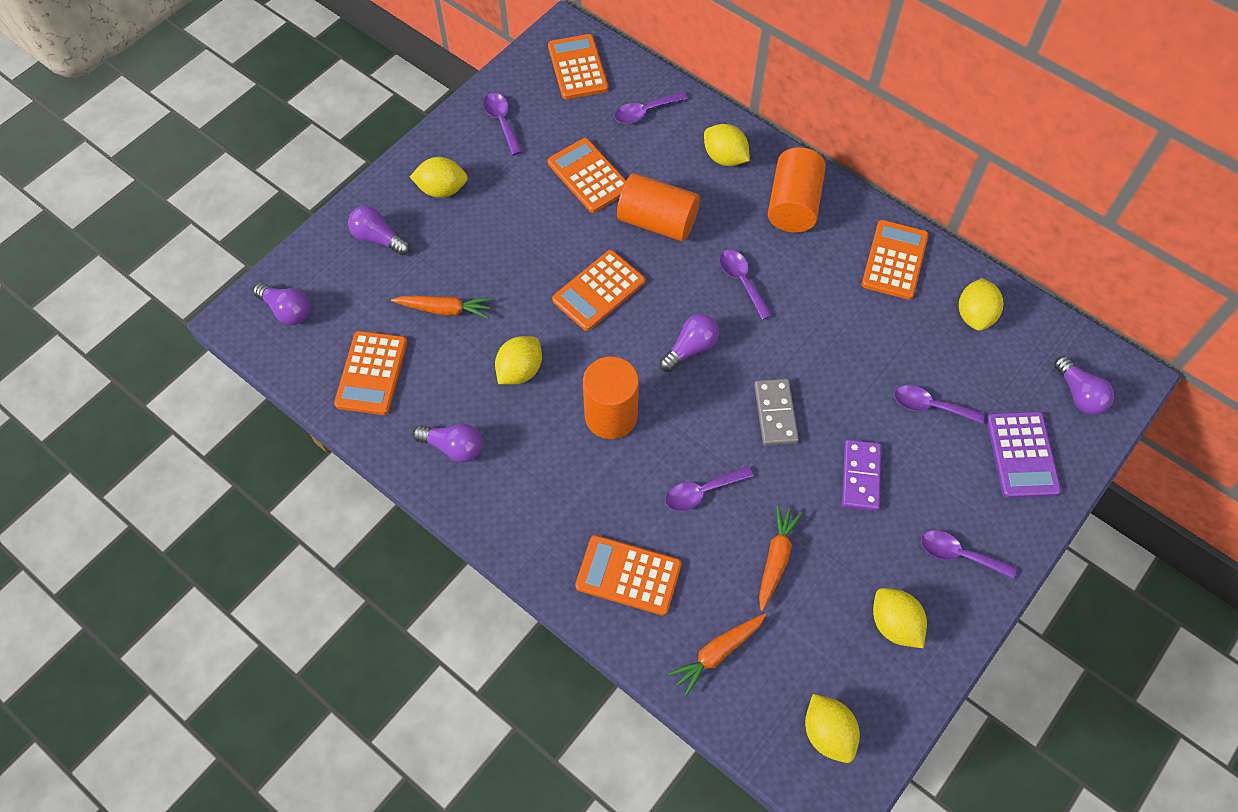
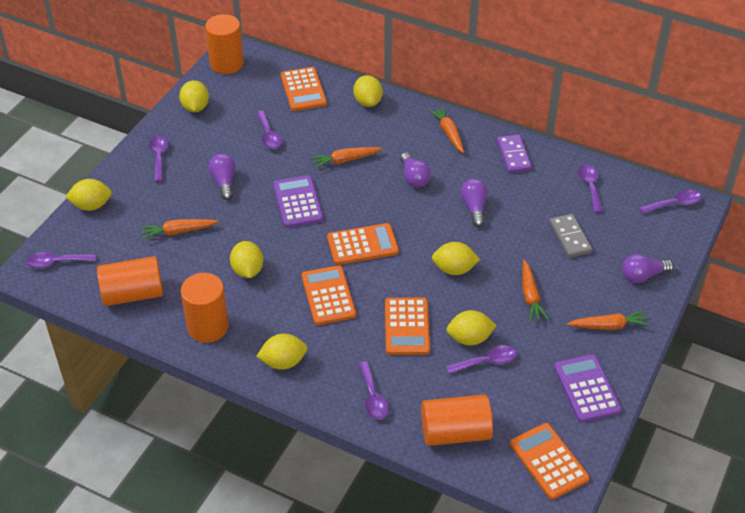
orange calculator: [334,331,407,415] [548,34,608,99] [548,138,626,213] [552,250,645,331] [575,535,681,616] [862,220,928,300] = 6 -> [281,67,327,111] [302,265,356,325] [327,223,399,265] [385,297,430,355] [510,423,590,500] = 5
orange carrot: [391,296,492,318] [668,613,766,696] [759,505,802,611] = 3 -> [141,219,218,240] [310,147,382,169] [428,106,464,153] [522,260,549,322] [567,310,650,330] = 5
orange cylinder: [583,357,639,439] [617,173,700,241] [768,147,826,233] = 3 -> [97,256,163,306] [181,273,229,343] [205,14,244,74] [421,395,493,446] = 4
purple calculator: [987,411,1061,498] = 1 -> [273,175,323,228] [554,354,622,422] = 2
purple light bulb: [253,283,310,325] [348,206,410,255] [413,424,483,463] [660,314,719,372] [1054,356,1114,415] = 5 -> [209,153,236,200] [400,152,431,188] [460,179,488,227] [622,254,674,283] = 4
purple spoon: [483,93,522,155] [614,91,688,124] [665,466,753,511] [720,250,772,320] [894,385,985,424] [921,530,1017,579] = 6 -> [26,252,96,268] [149,136,168,182] [256,111,282,149] [359,361,389,419] [445,345,517,374] [578,164,603,213] [639,190,702,214] = 7
yellow lemon: [410,157,468,198] [495,336,542,385] [704,124,750,166] [805,694,860,763] [873,588,927,648] [959,278,1003,331] = 6 -> [65,179,112,211] [179,80,209,112] [230,241,263,278] [256,334,307,370] [353,75,383,107] [432,242,480,275] [447,310,497,346] = 7

